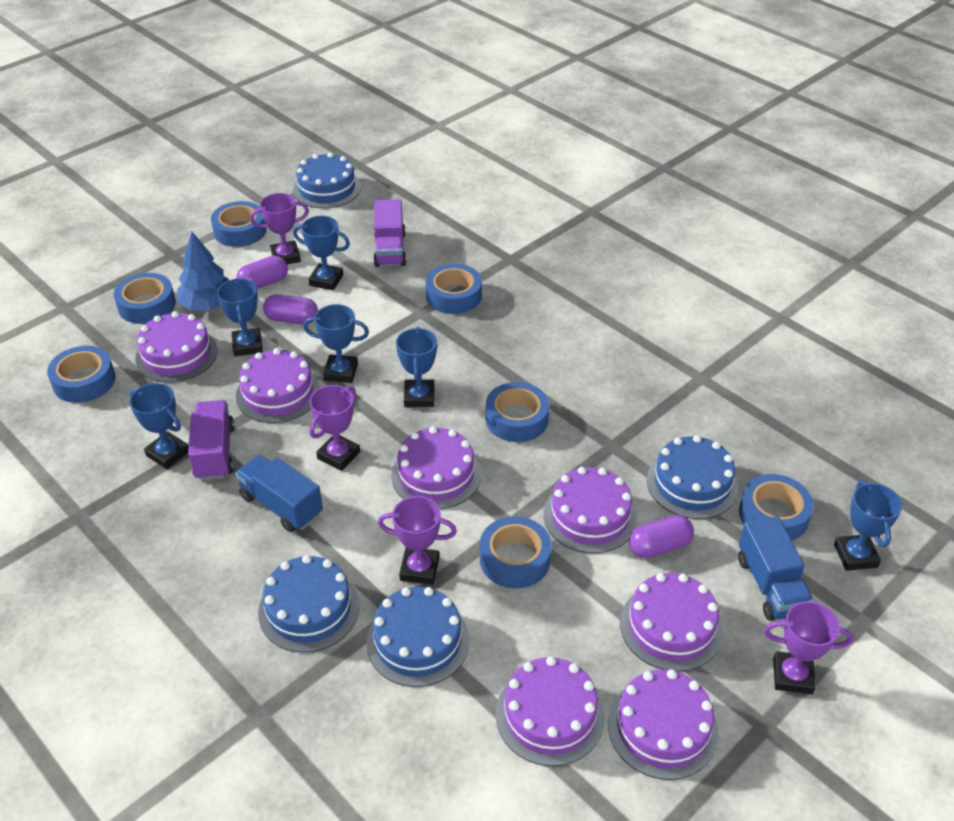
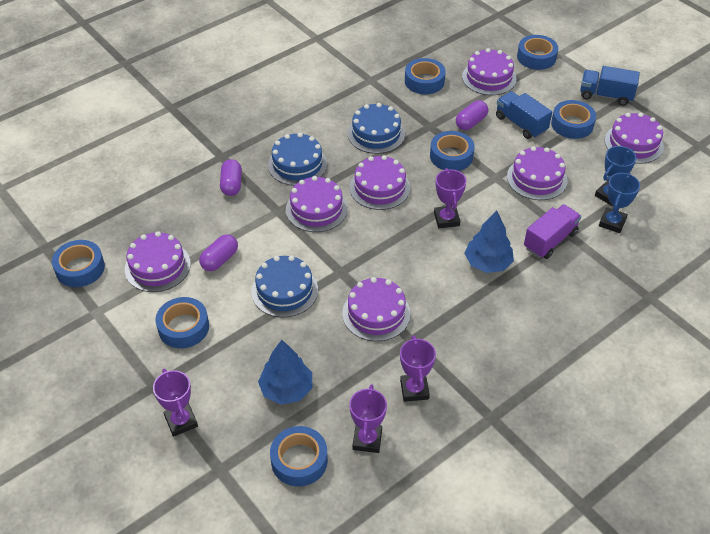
blue cake: [258,555,359,653] [293,152,361,208] [366,587,469,687] [647,435,738,519] = 4 -> [251,256,318,318] [268,133,327,186] [348,103,405,154] = 3
blue tree: [177,232,229,310] = 1 -> [258,340,312,405] [464,211,514,273] = 2
blue trophy: [130,383,189,469] [217,278,263,357] [293,216,350,290] [303,304,369,383] [396,327,437,407] [834,480,902,571] = 6 -> [595,146,637,206] [599,173,640,233] = 2
purple truck: [188,400,235,481] [373,199,406,267] = 2 -> [524,204,581,259] = 1

